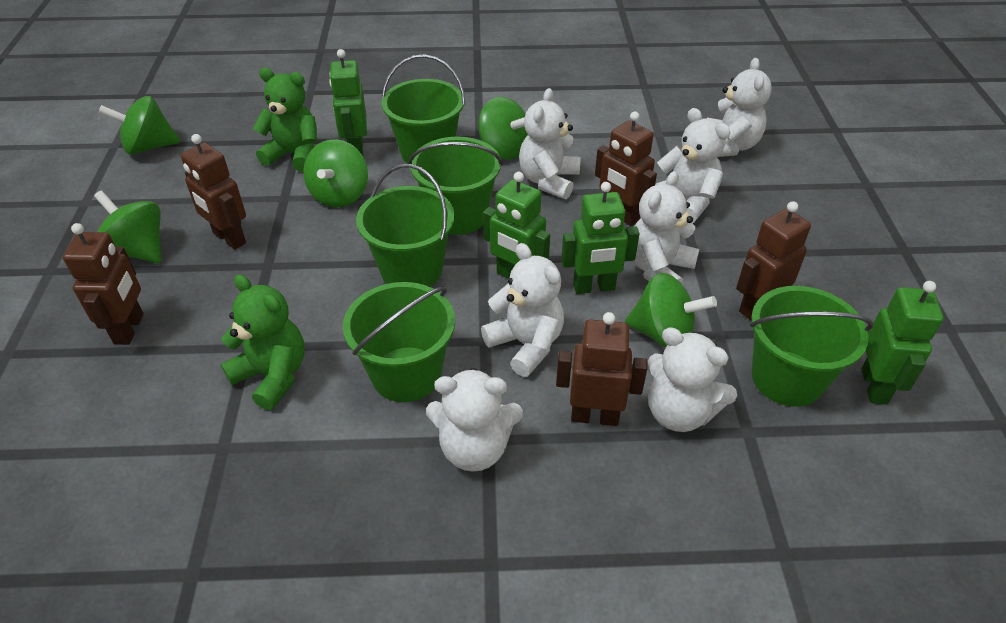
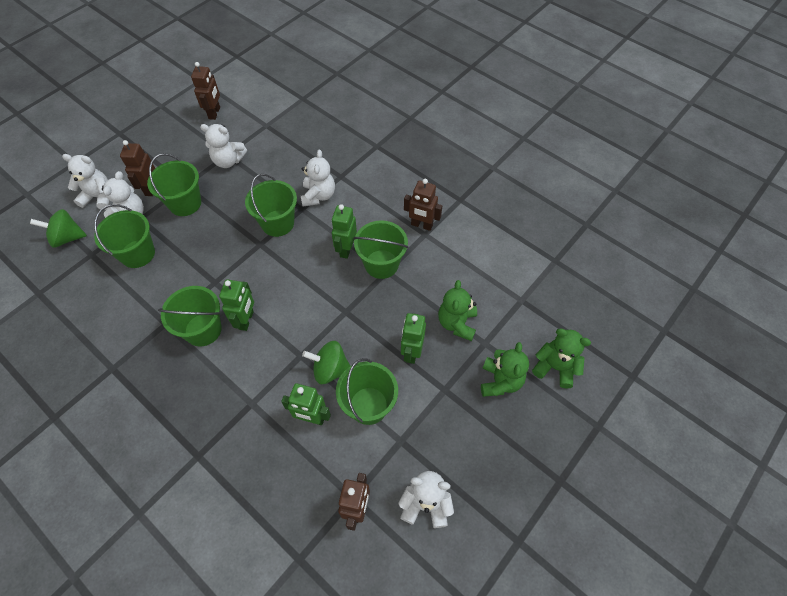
brown robot: [63,223,144,345] [181,134,246,250] [556,312,648,426] [595,111,657,226] [736,201,811,320] = 5 -> [120,140,155,196] [191,62,220,120] [338,473,370,531] [404,179,442,231] = 4
green bucket: [343,282,455,402] [356,164,455,287] [381,55,465,164] [409,137,503,235] [750,286,873,407] = 5 -> [94,204,155,268] [147,153,201,216] [158,286,222,347] [245,174,297,237] [336,358,398,425] [353,220,408,279] = 6
green spinning top: [94,190,161,263] [98,96,180,155] [303,139,368,207] [478,97,528,160] [625,273,717,348] = 5 -> [30,209,87,248] [302,341,350,384] = 2
green teddy bear: [221,274,305,410] [253,68,317,172] = 2 -> [438,280,477,341] [481,342,529,397] [532,329,591,389] = 3
white teddy bear: [426,368,523,472] [481,243,564,377] [519,88,580,199] [633,171,699,284] [648,327,737,432] [655,108,730,223] [707,58,772,157] = 7 -> [62,154,110,210] [102,171,144,218] [200,124,247,168] [301,150,335,207] [399,471,454,528] = 5

